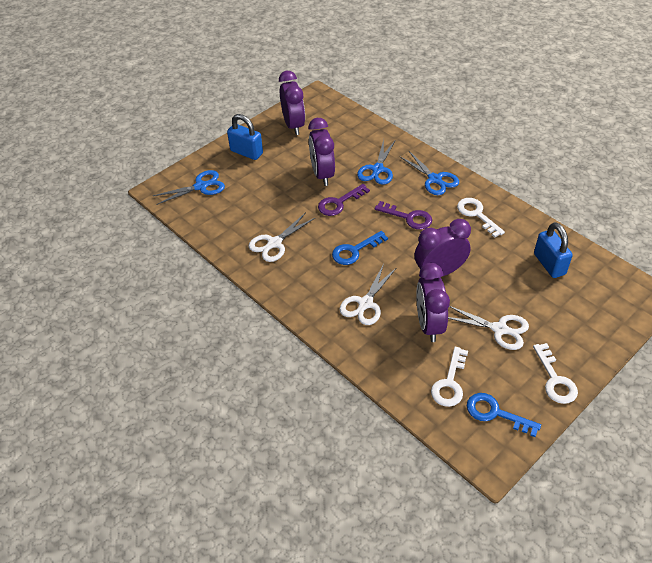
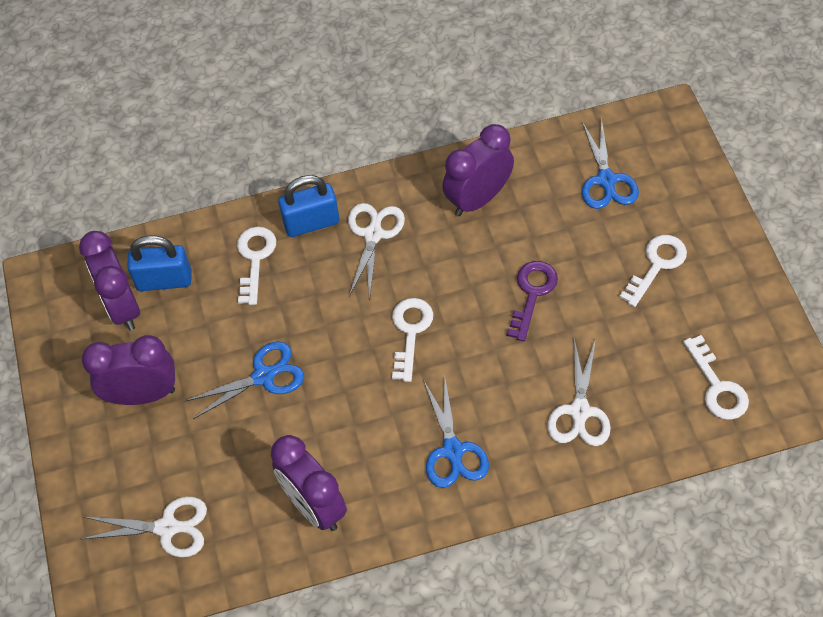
blue key: [332,231,388,265] [467,393,541,437] = 2 -> none = 0
purple key: [318,184,370,216] [375,201,432,230] = 2 -> [506,261,558,341] = 1
white key: [431,347,468,407] [457,198,505,238] [533,343,578,404] = 3 -> [237,227,276,305] [392,298,433,382] [619,235,687,307] [683,335,749,420] = 4

